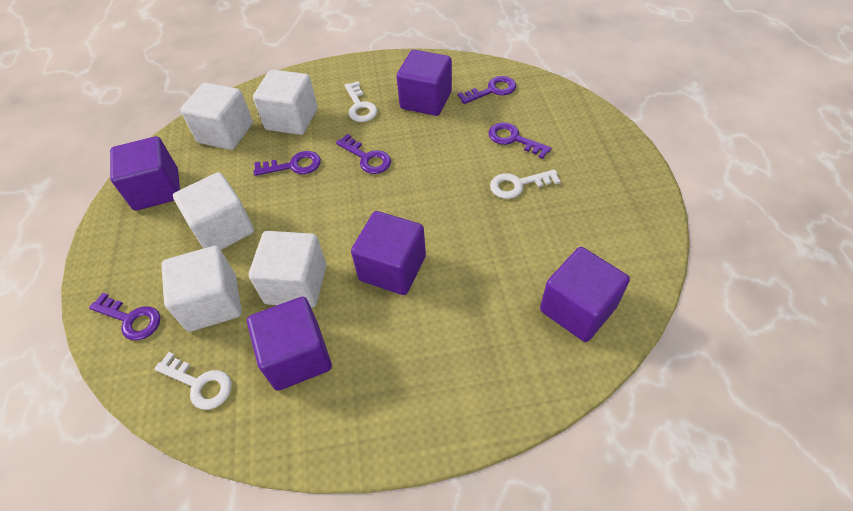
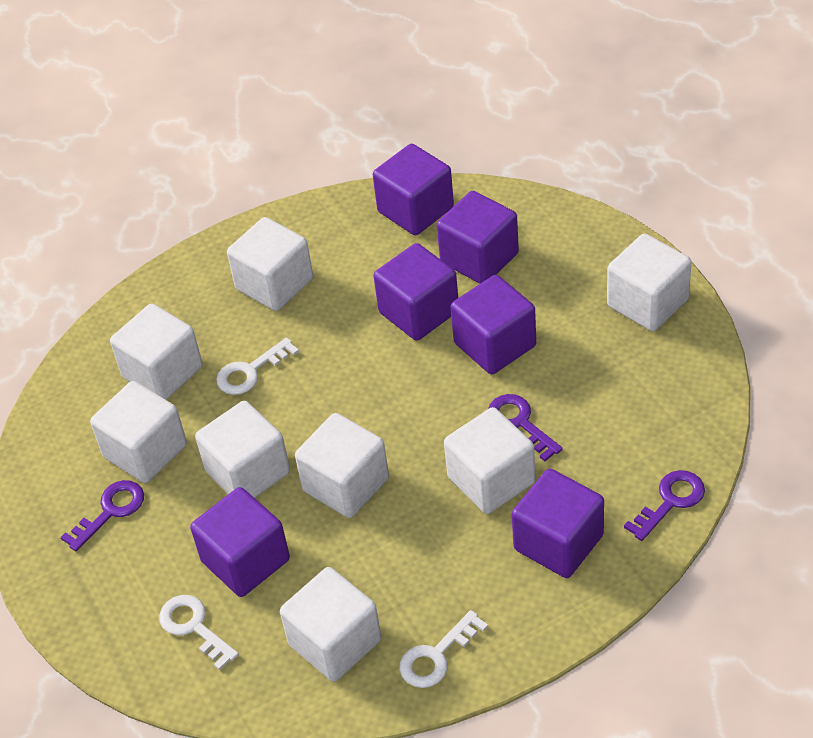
purple cube: [110,136,180,211] [247,297,332,391] [351,211,426,295] [397,50,452,116] [540,247,630,342] = 5 -> [190,487,290,597] [373,144,454,235] [374,243,458,341] [437,191,519,284] [450,275,536,374] [512,469,604,578] = 6
purple key: [89,293,161,340] [254,151,321,176] [336,134,391,174] [457,76,516,104] [489,122,551,159] = 5 -> [60,480,144,551] [488,394,563,461] [624,470,705,541] = 3
white cube: [161,246,242,332] [173,172,254,250] [180,82,253,150] [249,231,326,308] [253,69,318,135] = 5 -> [90,381,187,483] [110,304,203,400] [195,401,290,498] [227,217,313,311] [280,567,382,682] [295,413,389,518] [444,407,535,514] [607,233,691,331] = 8

